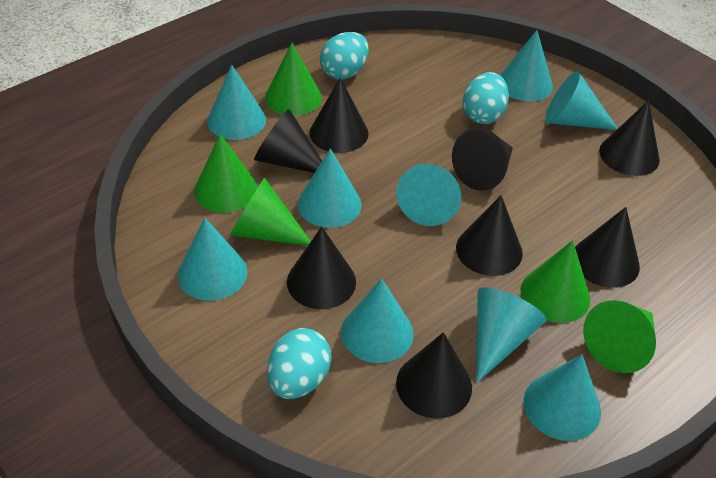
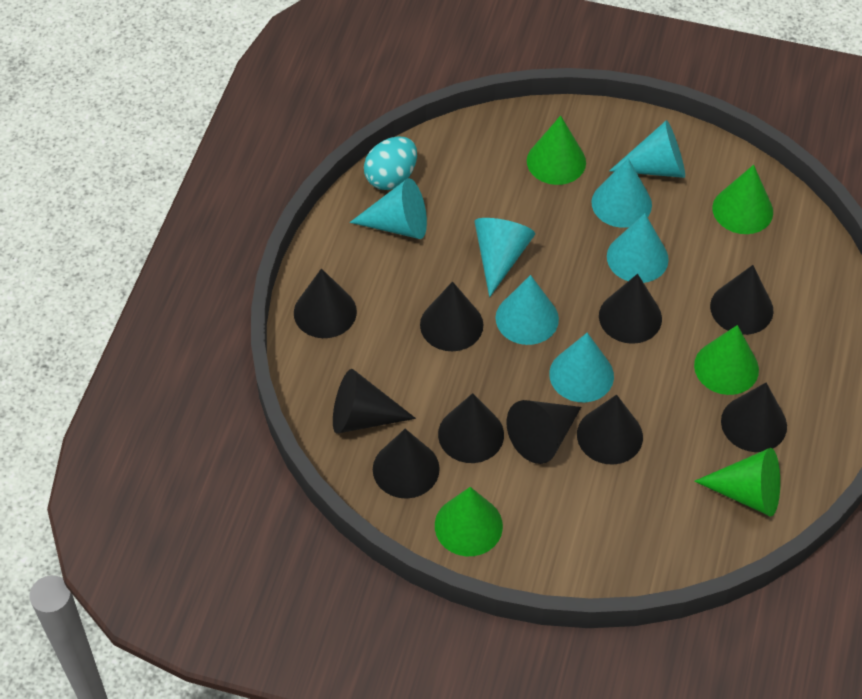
black cone: [254,109,322,173] [287,226,356,309] [310,77,369,153] [396,332,472,419] [452,128,513,191] [456,195,523,276] [575,207,640,288] [599,100,660,176] = 8 -> [294,268,357,338] [333,369,416,434] [373,429,440,499] [420,281,483,351] [438,393,504,463] [507,400,581,464] [577,395,643,465] [599,274,662,344] [710,265,774,335] [721,383,787,452] = 10
turquoise cone: [178,218,247,301] [207,65,266,140] [298,148,362,228] [341,278,414,363] [396,164,461,226] [476,287,547,383] [500,30,553,102] [523,355,601,441] [545,71,618,130] = 9 -> [350,178,427,239] [474,218,535,297] [495,275,559,345] [549,333,614,402] [591,158,652,228] [607,213,669,283] [609,120,685,178] = 7
turquoise egg: [267,328,331,399] [320,32,369,80] [463,72,509,124] = 3 -> [364,137,417,190] = 1

